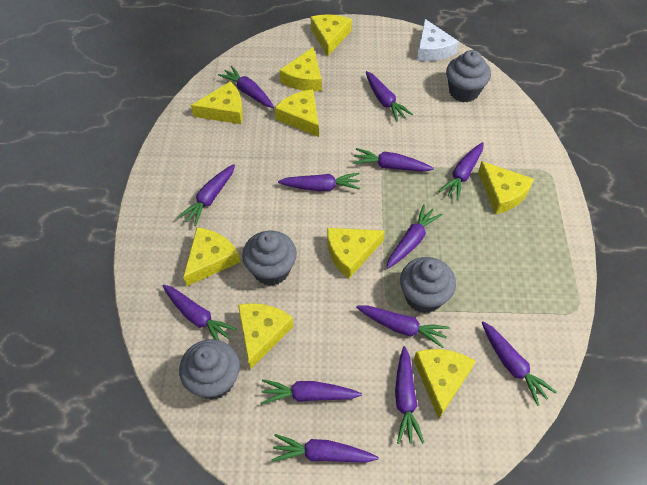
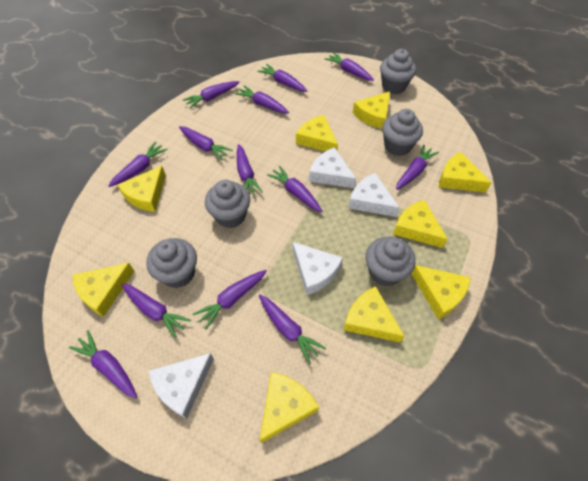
grey cupcake: [179,339,240,400] [242,231,297,286] [400,257,456,313] [446,50,491,102] = 4 -> [146,238,197,288] [205,180,250,228] [365,236,416,286] [380,49,416,94] [382,109,423,156] = 5
white cheese: [417,19,459,61] = 1 -> [149,353,214,419] [293,242,343,295] [309,147,356,188] [349,173,400,217] = 4

